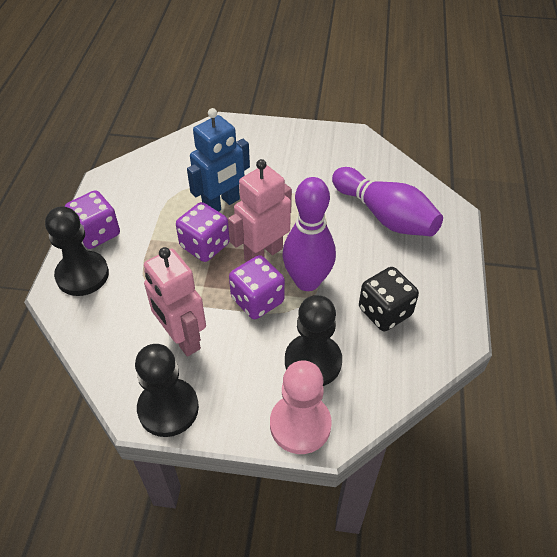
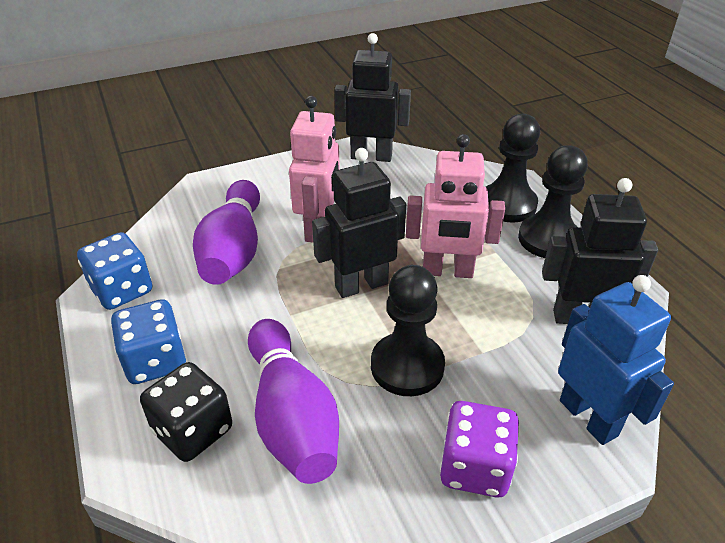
black robot: none = 0 -> [312,148,406,298] [334,33,411,162] [542,178,658,324] = 3
blue dice: none = 0 -> [77,232,152,310] [111,299,186,384] = 2
pink pawn: [270,361,332,454] = 1 -> none = 0
purple dice: [64,190,120,249] [176,202,230,262] [229,255,285,319] = 3 -> [440,401,520,498] = 1

